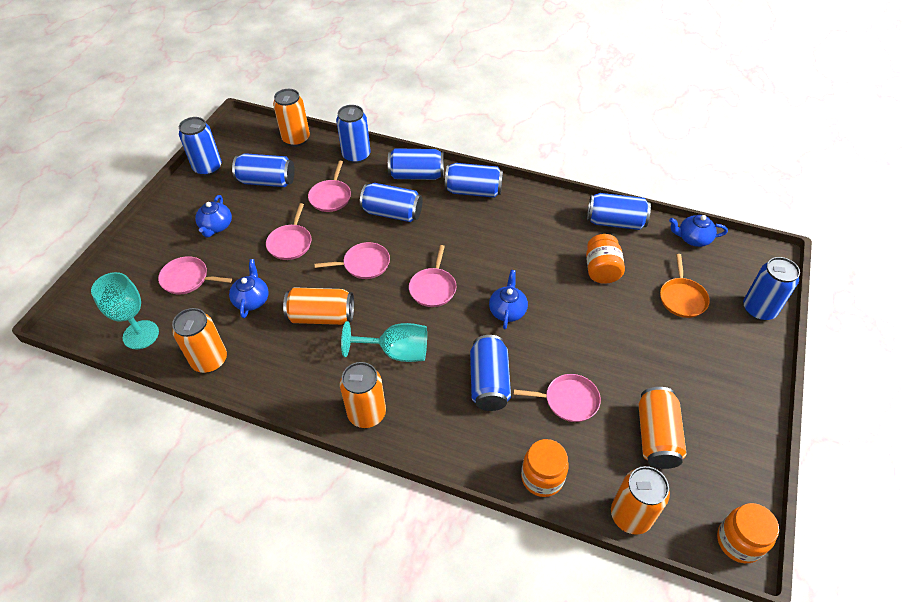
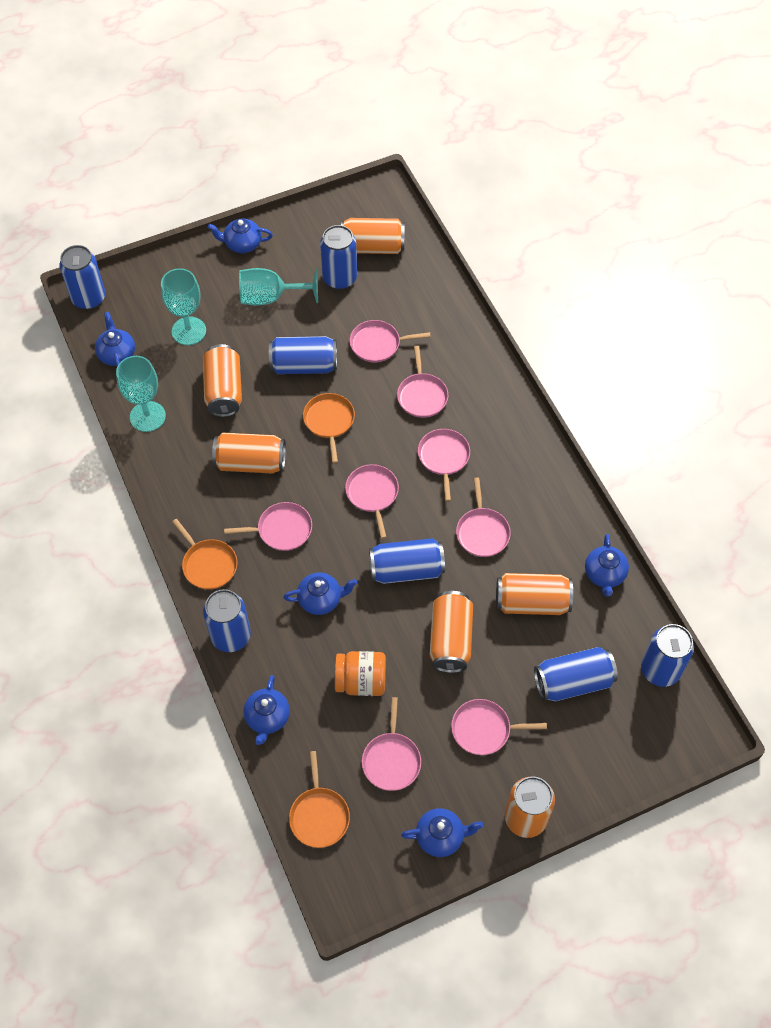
blue can: [179,117,222,176] [232,153,295,187] [336,105,371,163] [360,183,423,222] [388,148,444,180] [445,163,503,198] [470,335,511,411] [587,193,651,230] [743,257,800,321] = 9 -> [60,245,105,310] [203,589,251,652] [269,336,337,374] [320,225,357,290] [369,538,445,584] [534,647,618,701] [641,624,694,687] = 7
blue teapot: [195,195,232,237] [229,259,269,318] [489,270,528,329] [669,215,728,247] = 4 -> [95,312,135,366] [208,219,273,253] [243,675,290,745] [283,572,357,615] [401,808,484,857] [585,534,629,597] = 6
orange jar: [521,439,569,497] [586,234,625,284] [717,503,779,563] = 3 -> [335,651,386,696] = 1
orange pan: [660,254,710,318] = 1 -> [172,519,237,590] [289,751,350,848] [303,393,355,463] = 3
pink pan: [158,256,232,295] [266,203,311,260] [308,161,351,212] [315,242,390,279] [409,245,456,307] [513,374,601,422] = 6 -> [224,502,312,551] [345,464,399,539] [350,320,431,362] [362,697,421,791] [397,346,448,418] [418,429,470,502] [451,699,547,755] [456,477,511,557] = 8
turquoise goblet: [91,272,159,349] [341,321,427,362] = 2 -> [116,356,166,432] [161,268,206,345] [239,268,318,305] = 3

